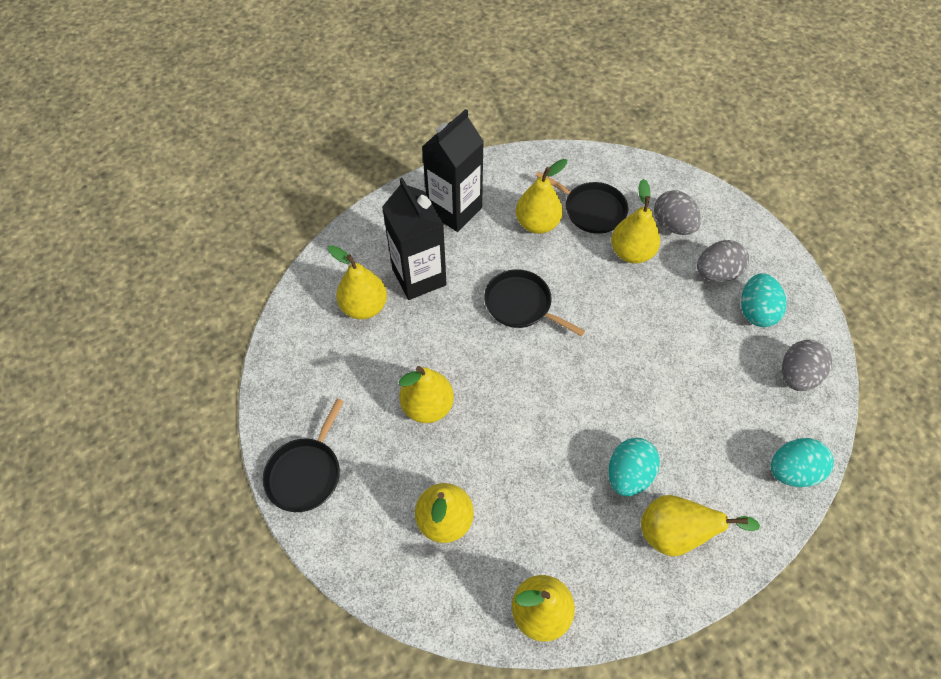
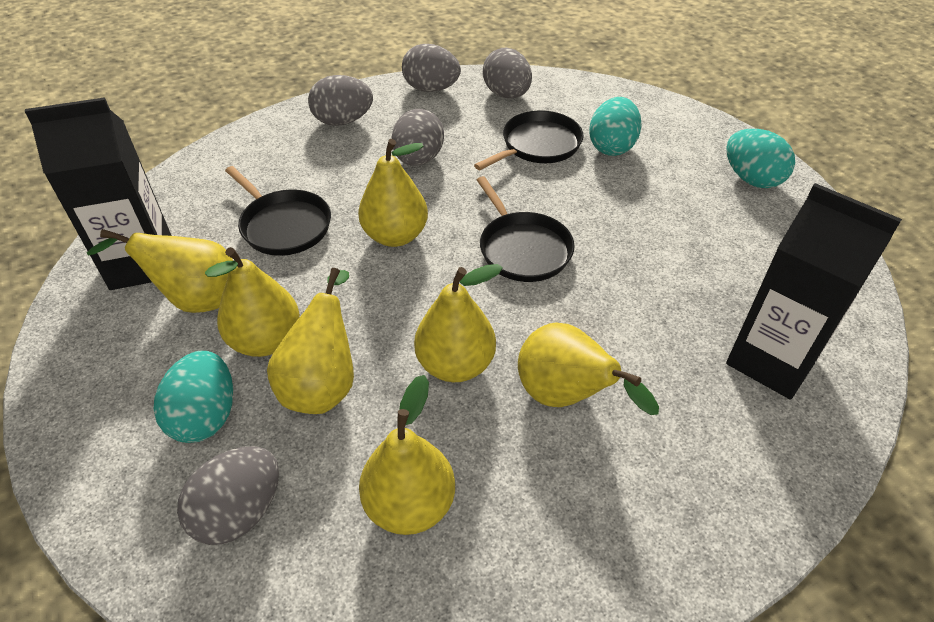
grey egg: [654,190,701,235] [697,240,749,282] [782,340,832,391] = 3 -> [177,446,279,545] [308,75,373,126] [392,109,444,166] [402,44,461,92] [483,47,532,98] = 5

